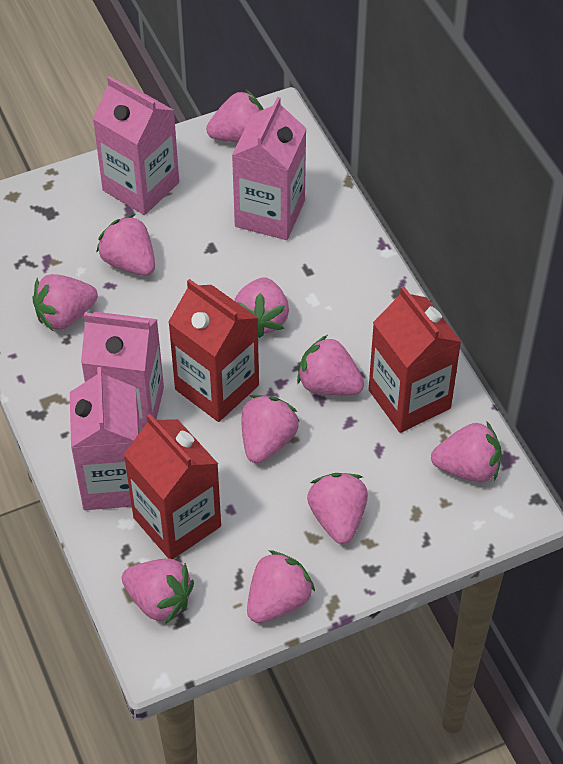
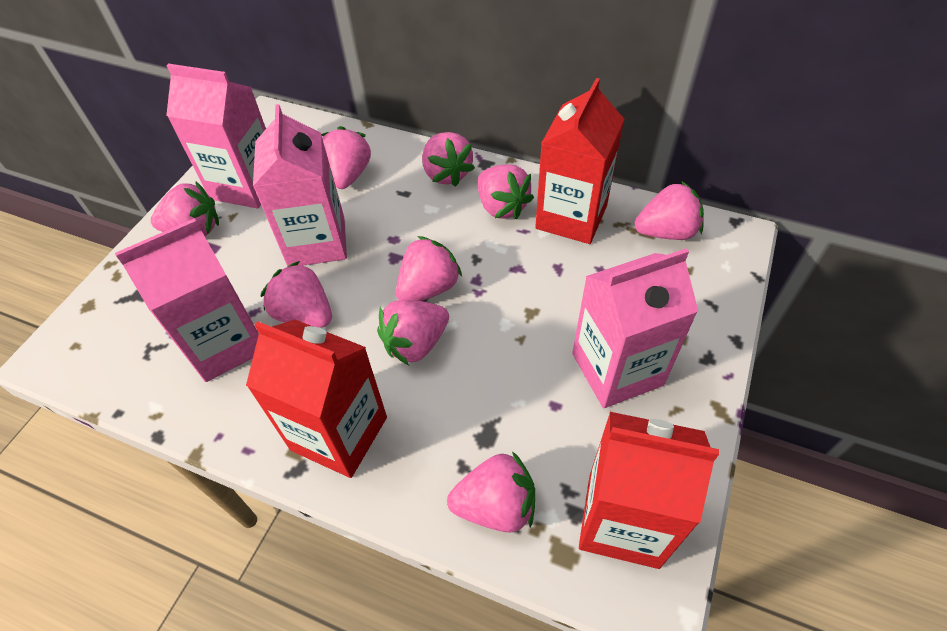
pink strawberry: [33,274,98,331] [96,214,155,276] [122,558,194,624] [206,90,264,142] [234,277,289,338] [241,395,300,463] [247,550,315,623] [297,335,364,395] [307,473,368,544] [431,421,502,482] = 10 -> [151,182,219,236] [260,261,332,328] [321,126,371,189] [377,300,449,365] [396,236,462,301] [422,132,475,187] [447,451,535,533] [478,164,534,220] [635,182,704,240] = 9

